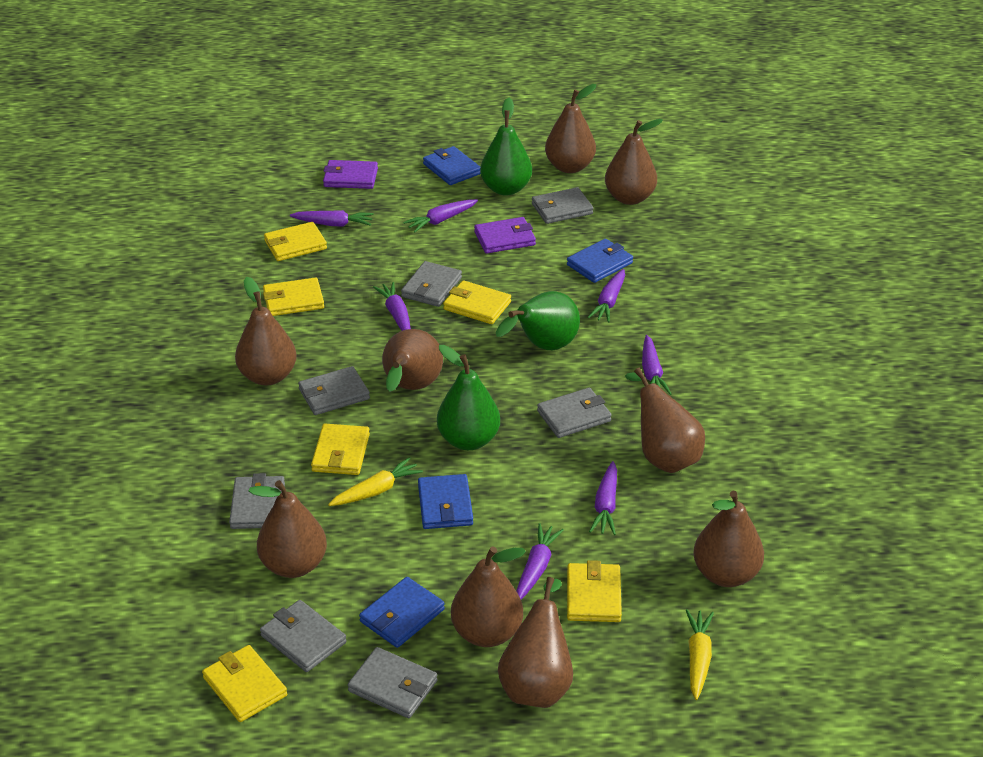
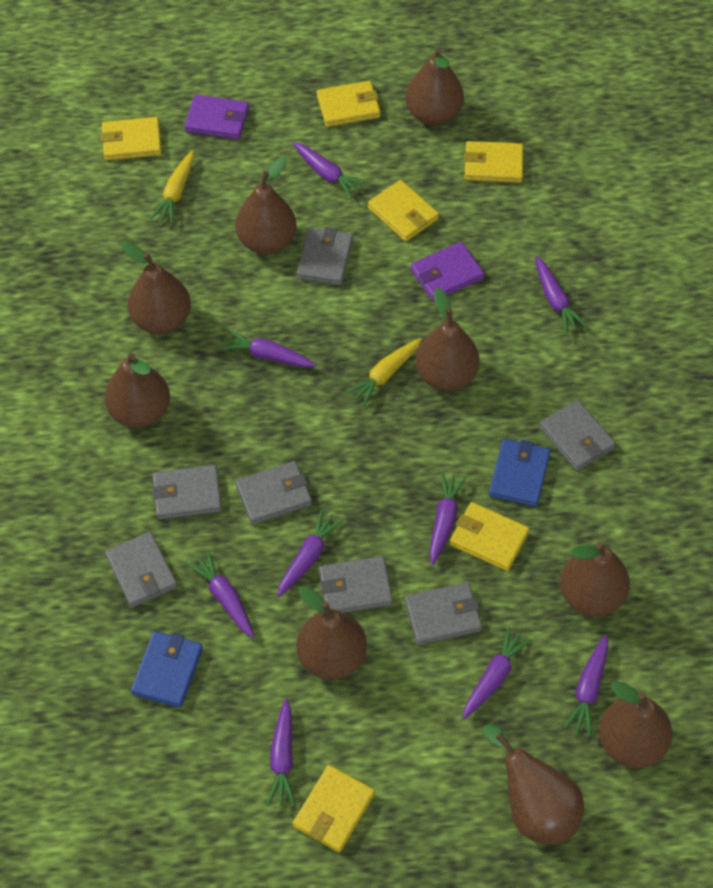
blue wallet: [359,577,445,648] [418,474,473,529] [423,146,481,185] [567,239,633,283] = 4 -> [131,631,203,708] [489,439,551,507] = 2
green pear: [437,345,500,450] [480,98,532,196] [496,291,580,350] = 3 -> none = 0
purple carrot: [290,210,374,227] [373,282,411,331] [403,199,478,232] [516,523,564,599] [588,269,625,323] [589,461,617,535] [642,335,672,395] = 7 -> [186,550,254,638] [220,329,317,367] [267,698,295,806] [277,509,344,597] [292,142,367,199] [429,472,467,565] [463,627,532,719] [535,256,587,334] [564,635,609,736] = 9

